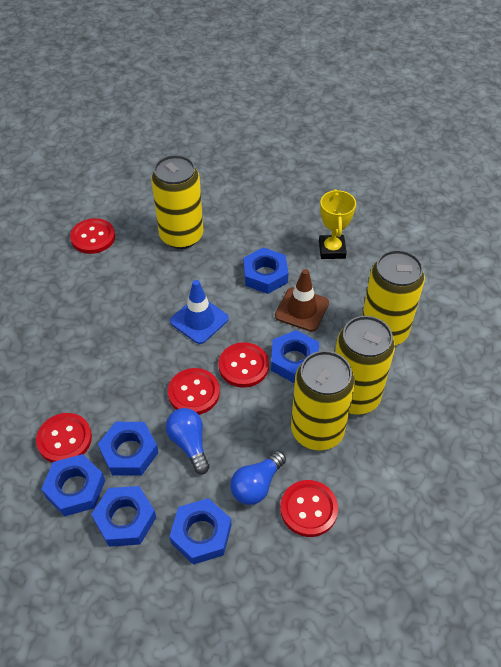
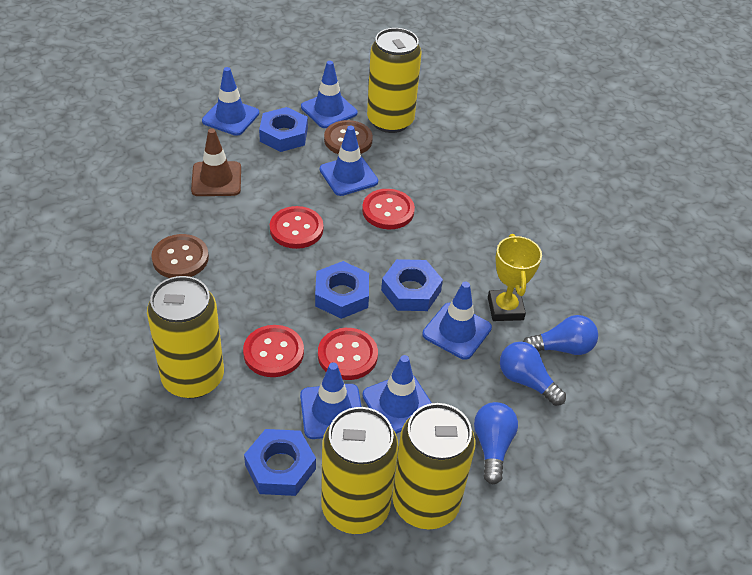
blue light bulb: [166,408,210,474] [230,451,286,505] = 2 -> [474,402,518,485] [500,342,566,406] [523,315,598,355] = 3
blue nut: [41,454,105,517] [91,486,156,547] [98,422,159,476] [169,498,231,565] [243,247,288,294] [271,330,319,383] = 6 -> [244,429,316,496] [259,107,308,152] [315,261,369,319] [381,259,443,311] = 4
blue traffic cone: [170,280,229,344] = 1 -> [202,67,259,136] [300,362,361,439] [301,61,357,128] [320,126,378,196] [362,355,432,434] [422,282,492,360] = 6
brown button: none = 0 -> [151,234,209,278] [324,120,373,154] = 2
red button: [36,413,92,463] [70,218,115,254] [168,368,220,415] [219,342,269,388] [280,480,338,537] = 5 -> [243,325,304,377] [270,206,323,249] [318,328,378,380] [362,189,415,229] = 4

